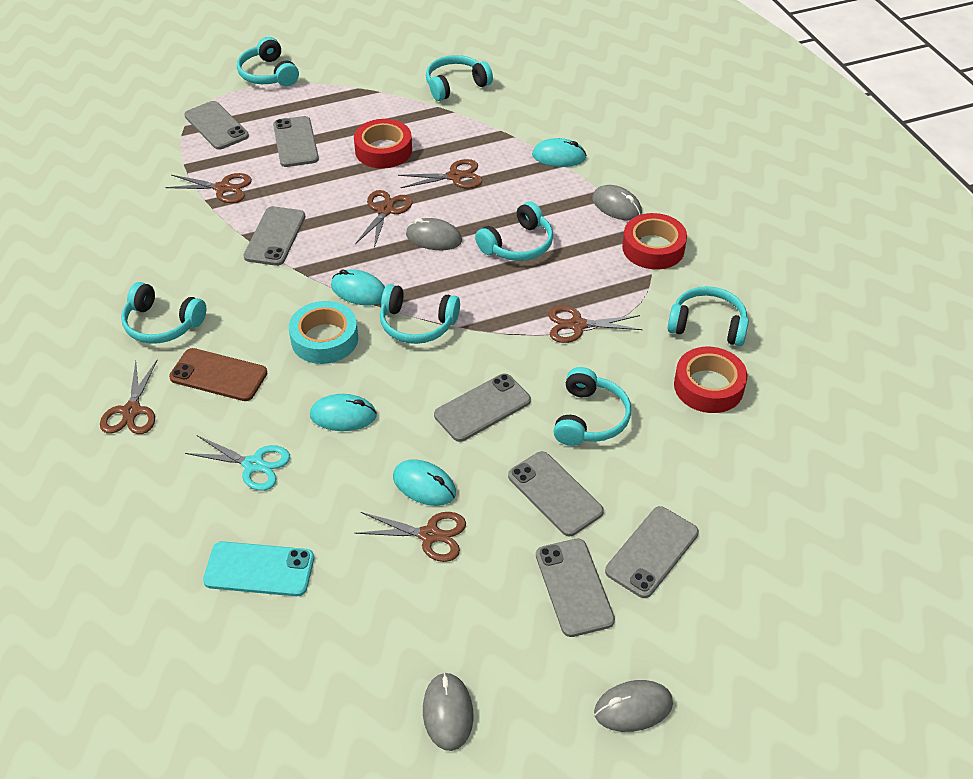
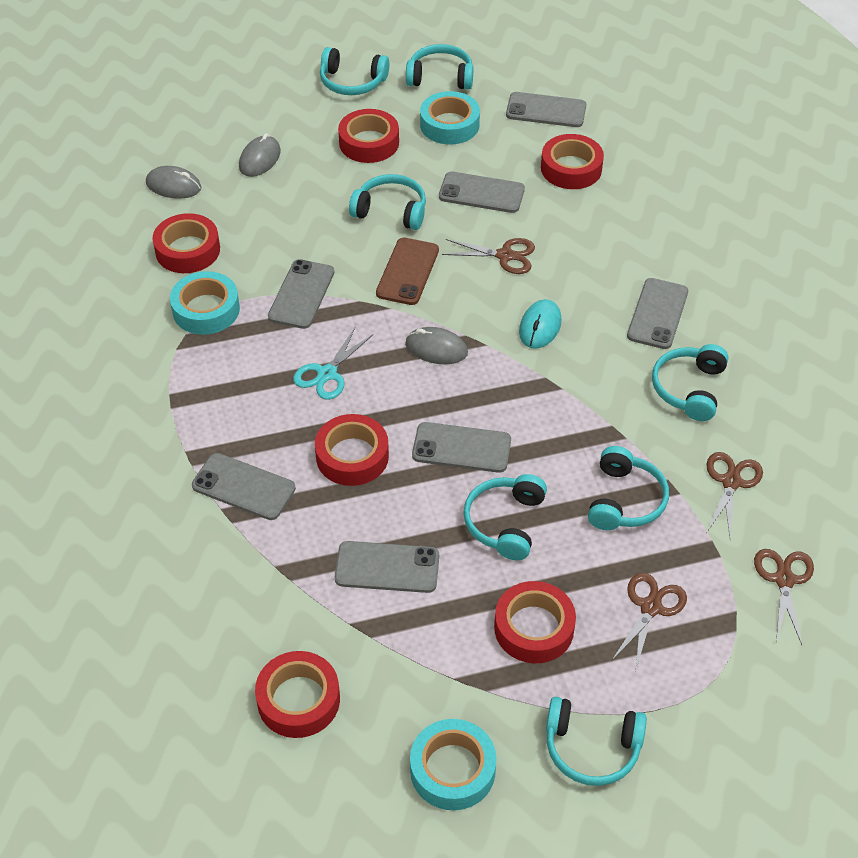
brown scissors: [100,360,157,434] [165,173,252,203] [355,190,412,248] [355,512,466,562] [398,159,482,189] [548,305,643,343] = 6 -> [442,238,535,274] [612,573,687,669] [706,452,763,538] [754,549,814,645] = 4
grey mouse: [406,218,462,250] [423,672,473,751] [592,185,642,221] [594,680,673,732] = 4 -> [146,166,201,199] [239,133,281,177] [405,327,468,364] = 3
red tape: [354,119,412,169] [622,213,687,270] [674,347,747,413] = 3 -> [152,213,220,273] [255,651,340,738] [315,414,389,486] [338,109,399,163] [494,581,576,663] [541,134,604,189] = 6
turquoise mouse: [310,394,377,431] [331,269,385,305] [393,459,456,506] [532,138,587,167] = 4 -> [519,299,561,349] = 1
turquoise phone: [203,541,314,596] = 1 -> none = 0
turquoise tape: [289,301,358,364] = 1 -> [170,271,240,335] [410,719,496,811] [420,91,480,144] = 3

